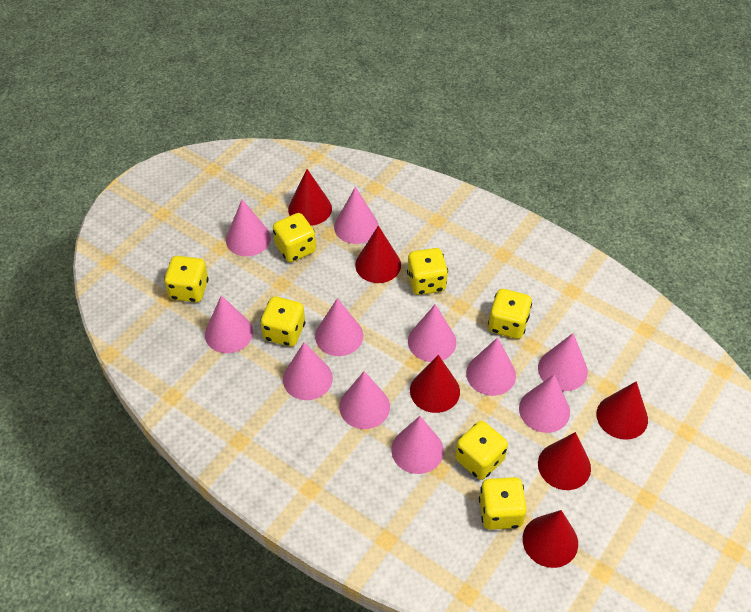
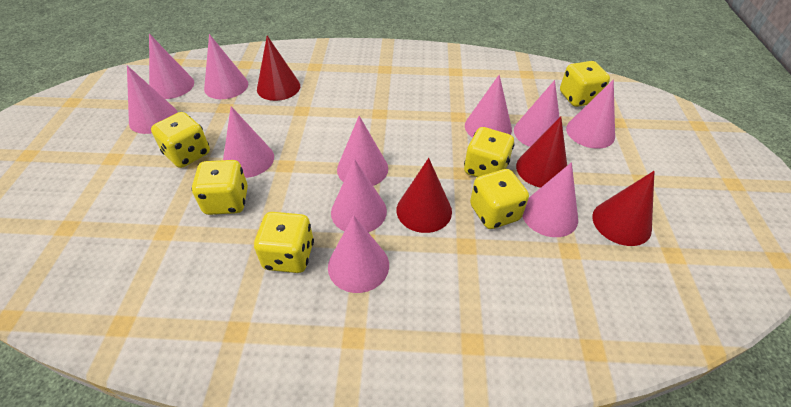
red cone: [288,169,332,226] [355,226,401,283] [410,355,460,413] [523,510,578,568] [538,432,591,490] [596,381,648,440] = 6 -> [257,36,300,101] [397,158,452,233] [516,116,567,188] [592,171,654,246] = 4
yellow dice: [164,256,209,303] [260,296,305,347] [273,213,316,262] [407,248,448,295] [455,421,508,480] [479,477,527,530] [488,289,532,339] = 7 -> [151,112,210,168] [192,160,248,215] [254,212,314,273] [464,127,515,177] [470,169,529,229] [560,61,610,107] = 6

